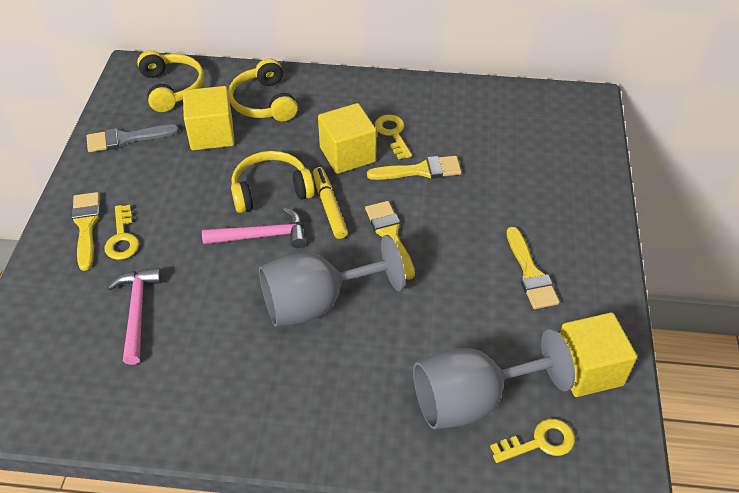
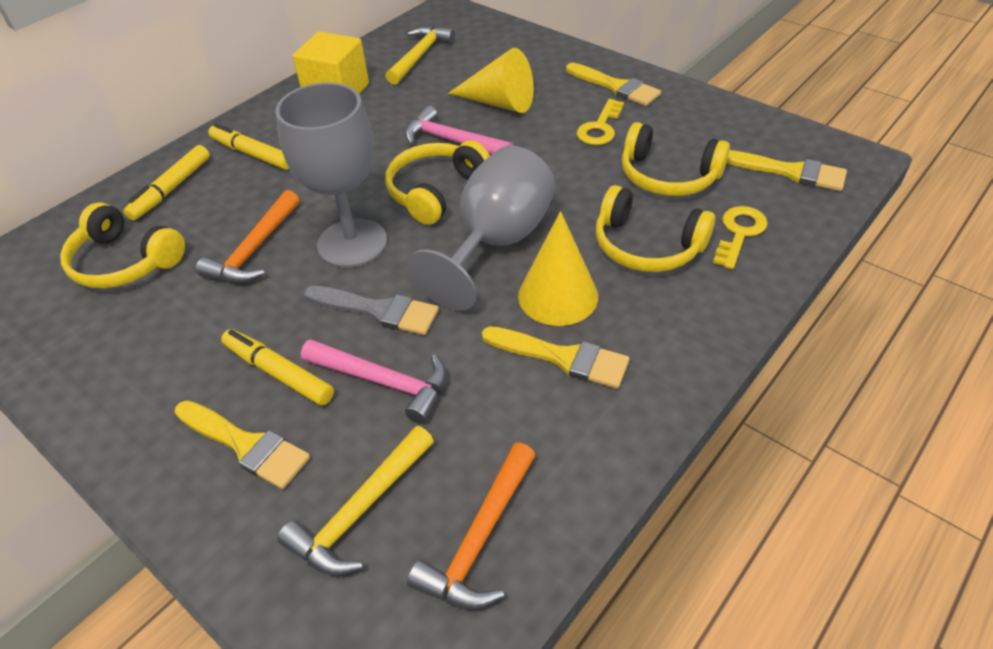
orange hammer: none = 0 -> [196,190,299,283] [407,443,536,609] = 2
yellow cone: none = 0 -> [448,48,534,113] [518,211,598,326] = 2
yellow cube: [183,86,235,150] [318,103,377,174] [560,313,637,397] = 3 -> [293,31,369,94] = 1
yellow hammer: none = 0 -> [277,426,434,575] [386,26,455,85] = 2
yellow headphones: [137,50,204,112] [228,58,298,121] [231,151,315,213] = 3 -> [60,203,185,288] [386,140,490,225] [596,185,715,272] [622,122,730,196] = 4
yellow key: [105,205,139,260] [375,115,412,159] [490,419,575,463] = 3 -> [577,99,624,145] [713,206,768,269] = 2
yellow marker: [313,167,348,239] = 1 -> [123,145,210,220] [208,123,289,170] [221,329,334,406] = 3

